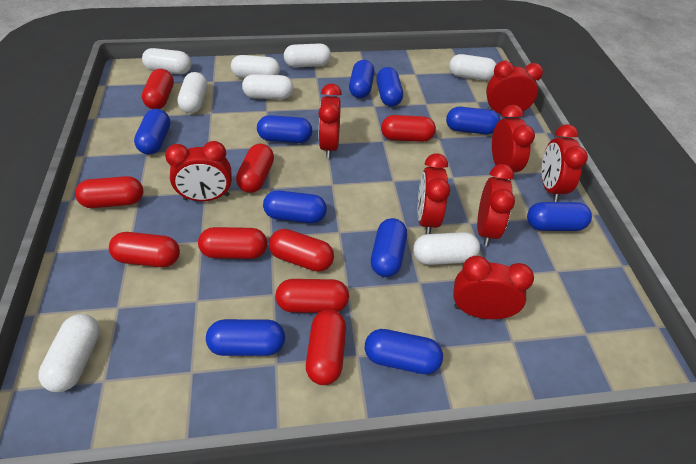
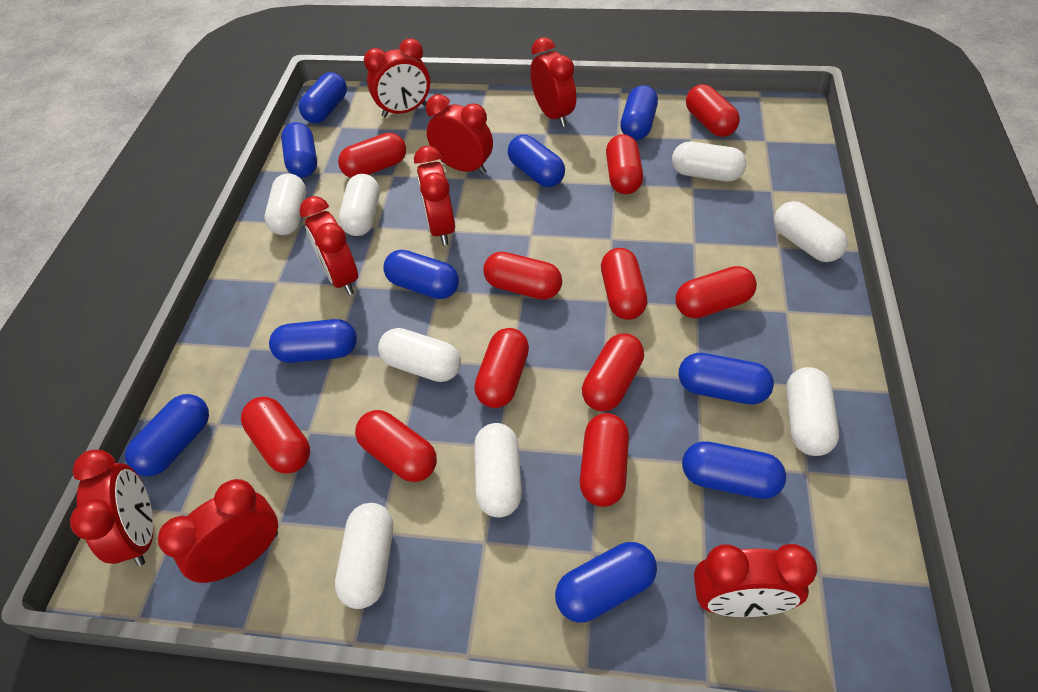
red capsule: [75,176,143,208] [109,232,180,267] [142,69,174,109] [198,227,267,259] [236,144,274,193] [269,229,334,272] [275,279,349,313] [306,309,346,385] [381,115,436,142] = 9 -> [241,397,310,474] [338,133,406,178] [355,410,437,482] [474,328,529,408] [483,252,562,300] [580,413,629,507] [582,334,644,412] [601,248,648,320] [606,134,643,194] [676,266,757,319] [686,84,740,137] = 11

